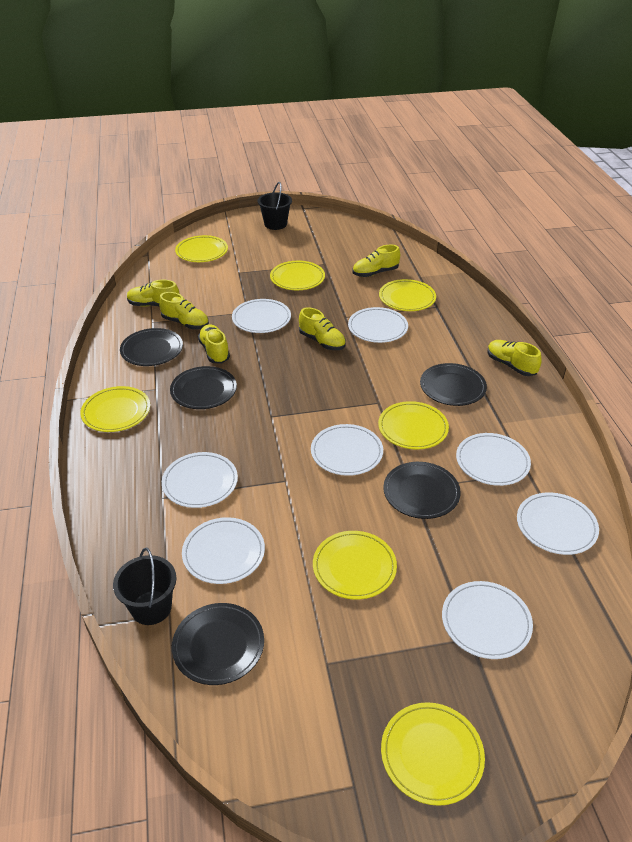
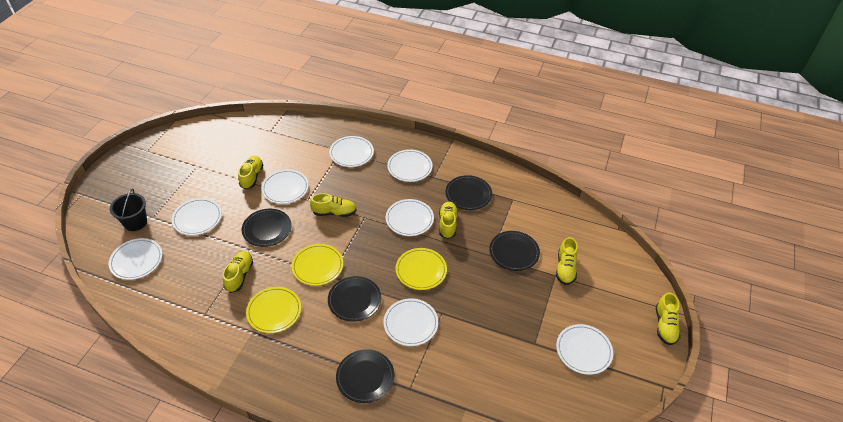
black bucket: [113,547,177,625] [258,182,292,230] = 2 -> [110,189,147,231] = 1
yellow plate: [80,386,150,432] [175,235,228,262] [270,261,325,290] [313,531,397,599] [378,401,449,450] [379,279,436,311] [381,702,485,806] = 7 -> [246,287,301,333] [291,244,343,286] [396,248,447,290] = 3

